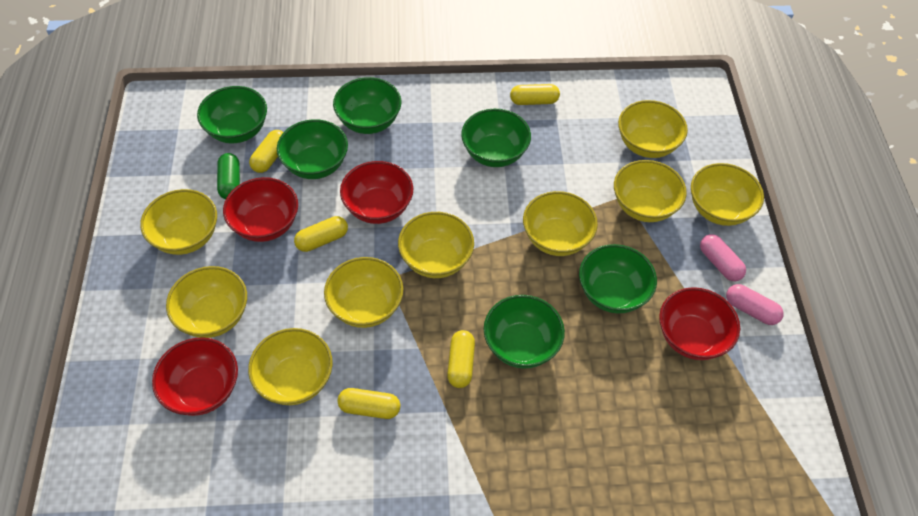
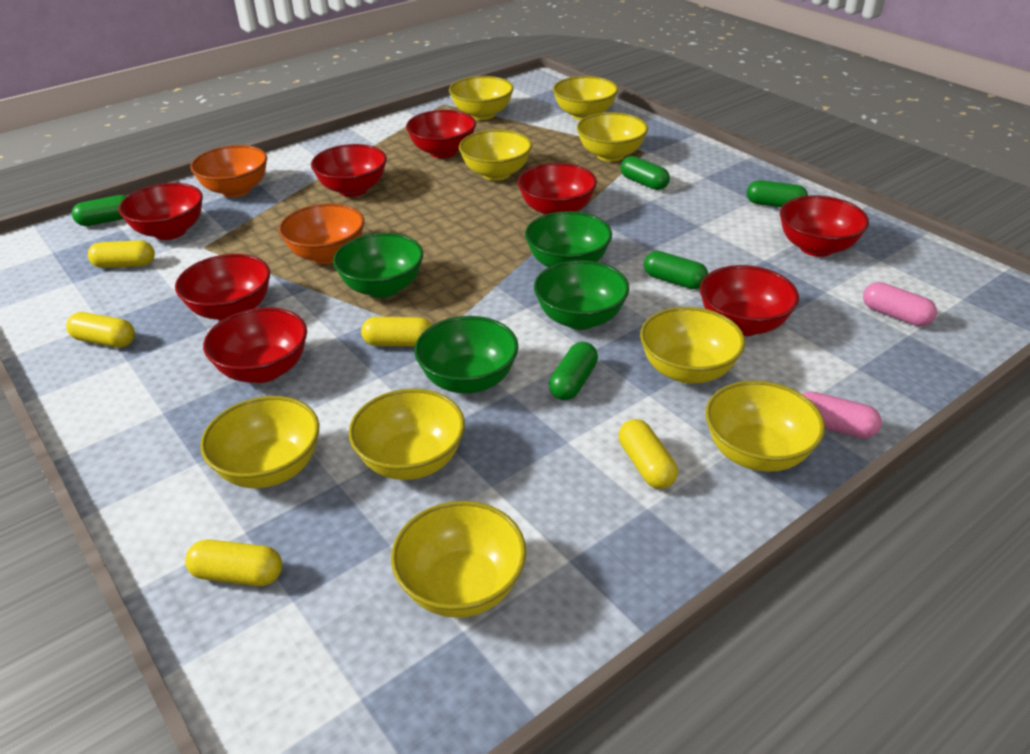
green bowl: [197,86,267,144] [277,119,348,179] [333,77,401,134] [461,109,531,167] [484,295,565,369] [579,244,657,313] = 6 -> [333,233,423,298] [414,316,518,394] [525,211,612,267] [534,260,629,330] = 4
green capsule: [217,153,240,199] = 1 -> [72,195,127,226] [549,342,598,400] [621,156,670,190] [644,251,708,289] [747,180,808,207] = 5
orange bowl: none = 0 -> [190,145,267,197] [279,203,364,264] = 2
red bowl: [152,337,238,416] [223,177,298,242] [340,161,413,224] [659,287,740,360] = 4 -> [118,183,203,240] [175,254,270,321] [203,307,307,383] [311,144,387,197] [406,110,476,158] [518,163,597,215] [700,265,799,336] [780,195,869,257] = 8

